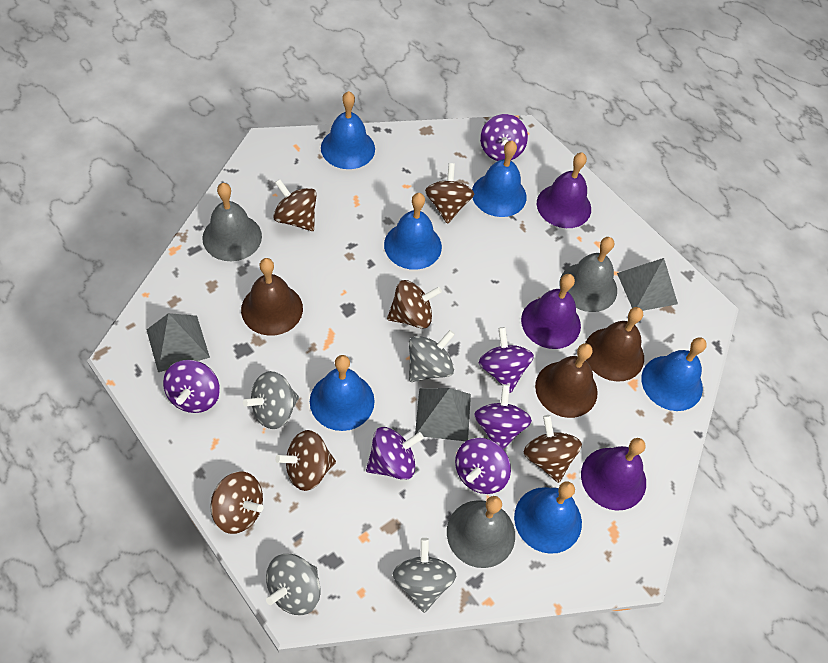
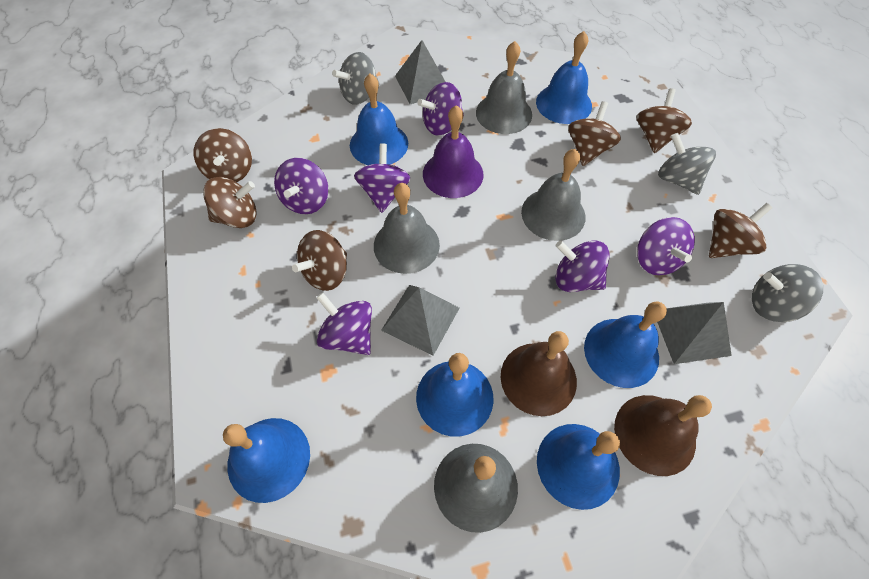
brown bell: [241,258,303,336] [535,343,598,418] [585,307,644,382] = 3 -> [501,331,577,416] [614,395,712,476] = 2
grey bell: [202,183,262,261] [447,496,515,568] [559,237,617,312] = 3 -> [374,183,440,274] [434,444,518,533] [476,41,532,134] [521,149,586,241] = 4
grey spinning top: [243,371,299,429] [266,554,321,615] [393,538,456,613] [409,330,455,382] = 4 -> [332,52,379,105] [658,133,716,195] [752,264,823,322] = 3
purple bell: [521,274,581,349] [537,152,591,228] [581,438,646,510] = 3 -> [423,105,484,198] = 1

